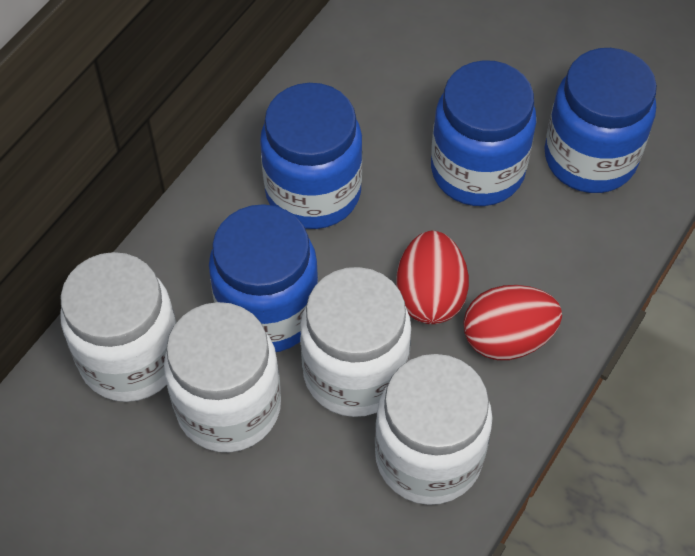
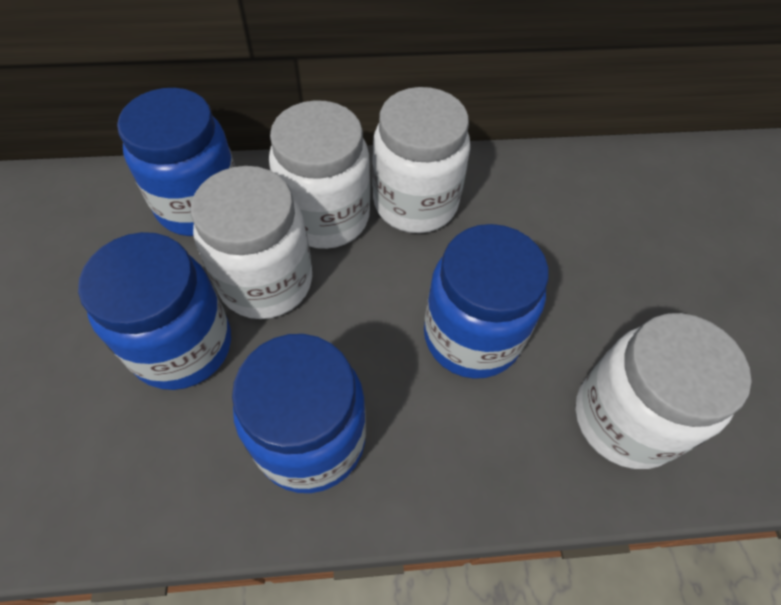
red egg: [396,231,469,324] [463,285,562,360] = 2 -> none = 0

